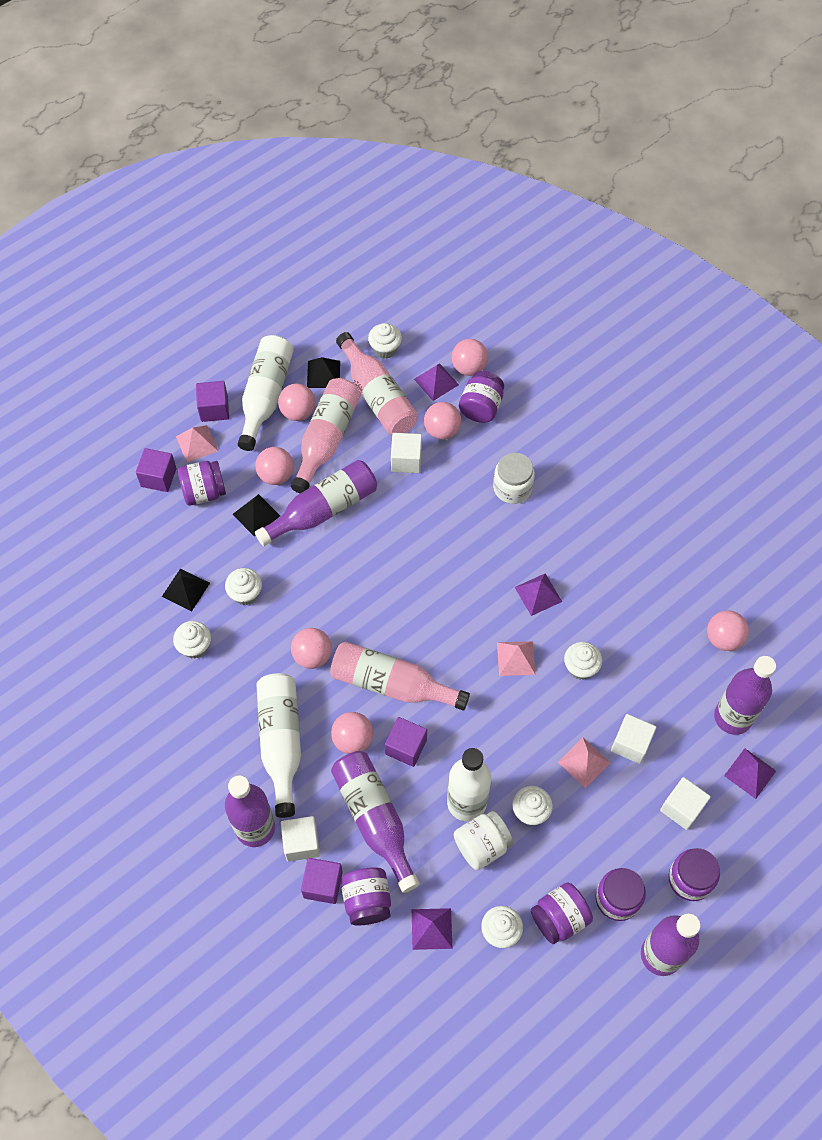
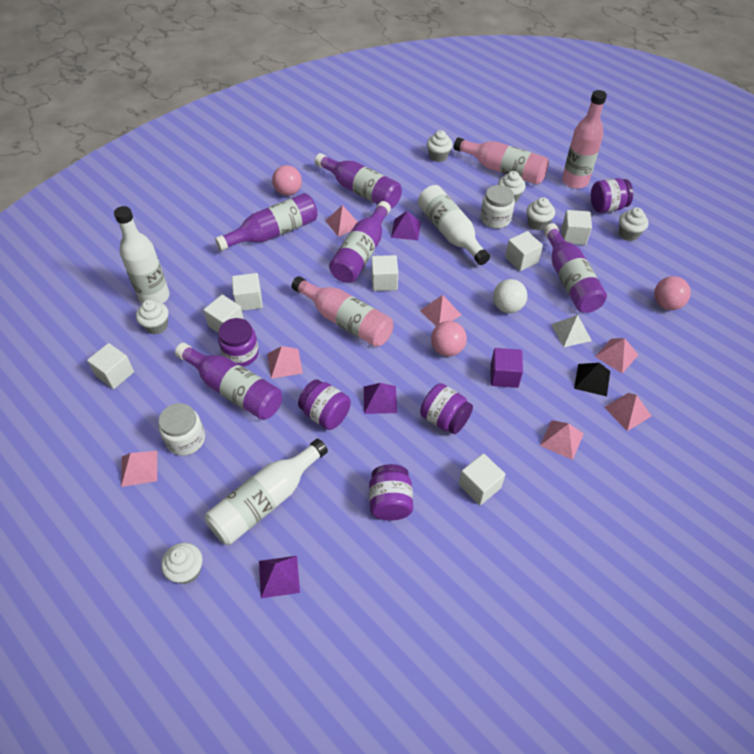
black pyramid: [162,569,210,611] [232,494,280,536] [307,357,340,388] = 3 -> [574,363,610,396] = 1
pink ball: [255,447,294,485] [278,383,316,421] [291,628,332,669] [331,712,373,754] [424,402,461,440] [452,339,488,376] [707,610,749,651] = 7 -> [272,165,302,196] [431,321,467,356] [654,276,691,310] = 3
pink pyramid: [176,425,218,462] [497,641,536,676] [558,738,610,788] = 3 -> [121,451,157,487] [267,346,303,379] [325,205,357,237] [420,295,461,326] [540,420,584,460] [595,338,638,373] [604,393,651,431] = 7
purple cube: [136,448,177,492] [196,381,229,422] [301,858,343,904] [385,717,427,767] = 4 -> [491,348,523,388] = 1
purple jar: [178,461,226,506] [341,867,391,925] [459,371,504,423] [531,882,593,944] [596,868,646,921] [669,848,720,901] = 6 -> [218,318,259,367] [298,379,351,430] [369,464,413,521] [420,383,473,434] [591,178,633,213] = 5
purple pyramid: [412,908,453,950] [414,363,459,401] [515,573,562,616] [724,748,776,799] = 4 -> [259,556,300,598] [364,383,397,414] [391,211,421,240] = 3
white ball: none = 0 -> [493,279,527,313] = 1
white cube: [281,816,320,862] [391,433,422,473] [611,714,656,764] [660,777,711,830] = 4 -> [87,343,134,389] [204,295,244,333] [232,273,263,311] [371,255,398,291] [459,454,505,505] [505,231,543,271] [562,210,592,245] = 7
white pyramid: none = 0 -> [551,315,592,347] = 1

